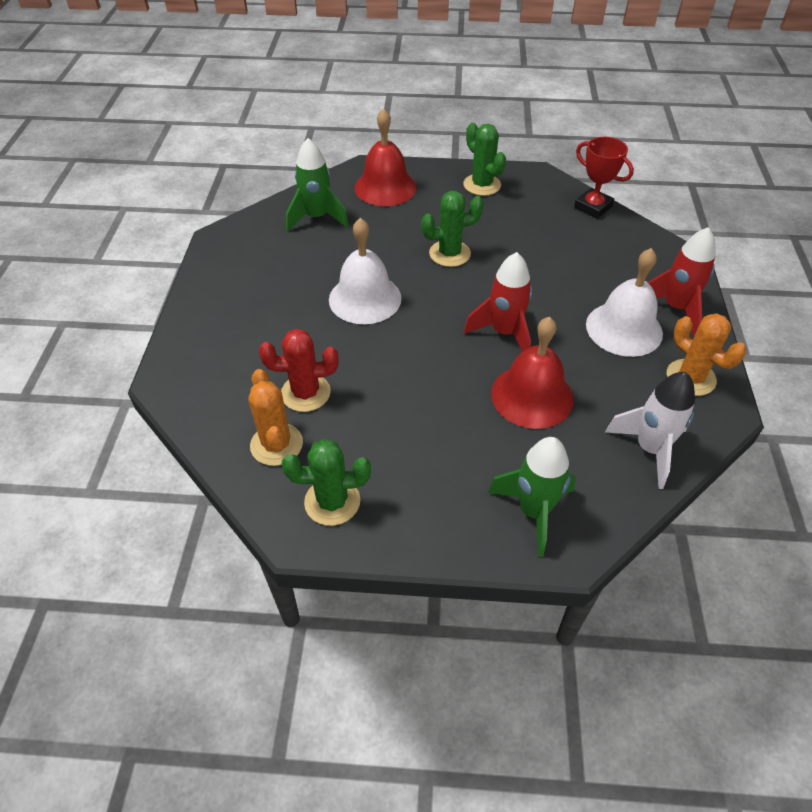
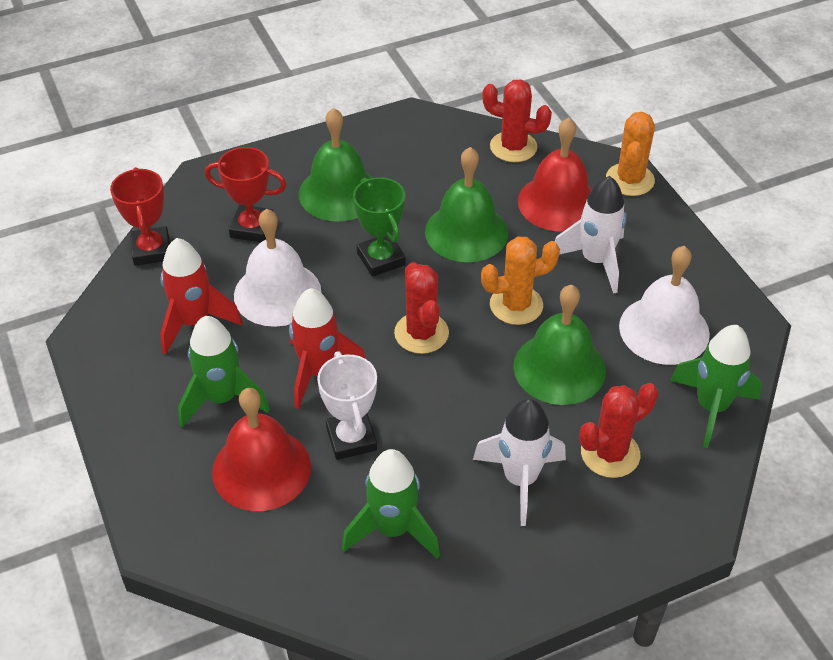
green bell: none = 0 -> [299,108,373,222] [425,147,508,262] [513,285,606,405] = 3
green cactus: [282,439,371,526] [421,191,484,267] [464,123,506,196] = 3 -> none = 0
green rocket: [286,138,349,231] [488,437,576,557] = 2 -> [178,316,270,427] [342,449,440,558] [670,325,762,448] = 3
green trophy: none = 0 -> [353,177,406,277] = 1
red cactus: [259,329,338,412] = 1 -> [394,262,449,354] [482,79,552,162] [579,383,658,478] = 3
red trophy: [574,137,634,219] = 1 -> [110,167,170,266] [205,147,286,242] = 2
white rocket: [605,372,695,489] = 1 -> [473,399,566,526] [555,176,627,294] = 2
white trophy: none = 0 -> [317,351,377,460] = 1

